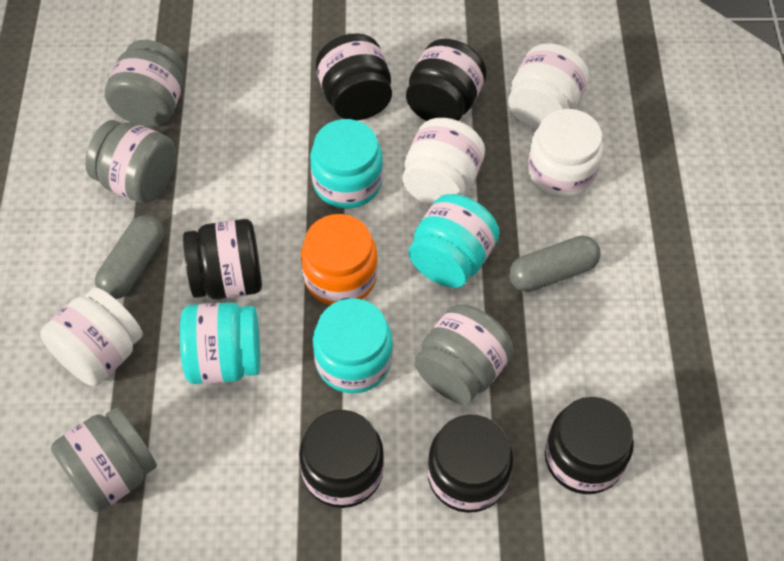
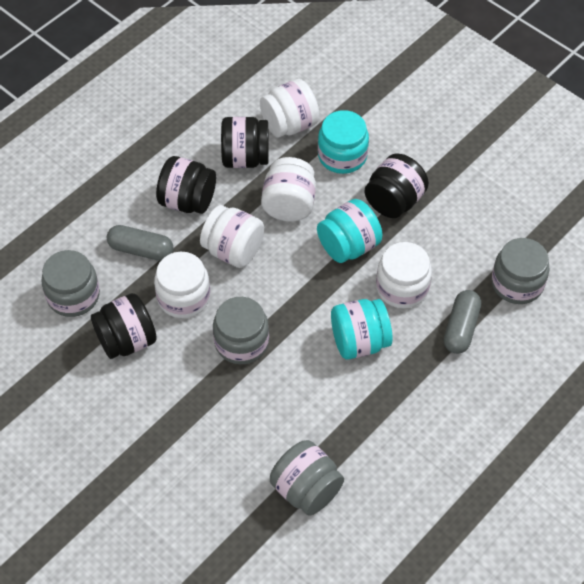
black jar: [183,219,262,299] [299,410,384,508] [316,34,392,120] [406,39,487,121] [427,415,513,513] [545,397,634,494] = 6 -> [91,293,157,359] [156,156,216,214] [221,117,269,168] [364,154,429,218] = 4
orange jar: [301,214,378,305] = 1 -> none = 0
turquoise jar: [180,302,260,384] [310,119,383,209] [313,298,393,393] [408,194,500,288] = 4 -> [317,199,383,263] [318,110,369,174] [331,299,393,360] = 3
white jar: [40,287,143,386] [402,118,485,206] [508,43,589,129] [527,109,603,198] = 4 -> [154,252,210,318] [200,205,264,268] [260,79,320,138] [261,157,316,221] [376,242,432,309] = 5

